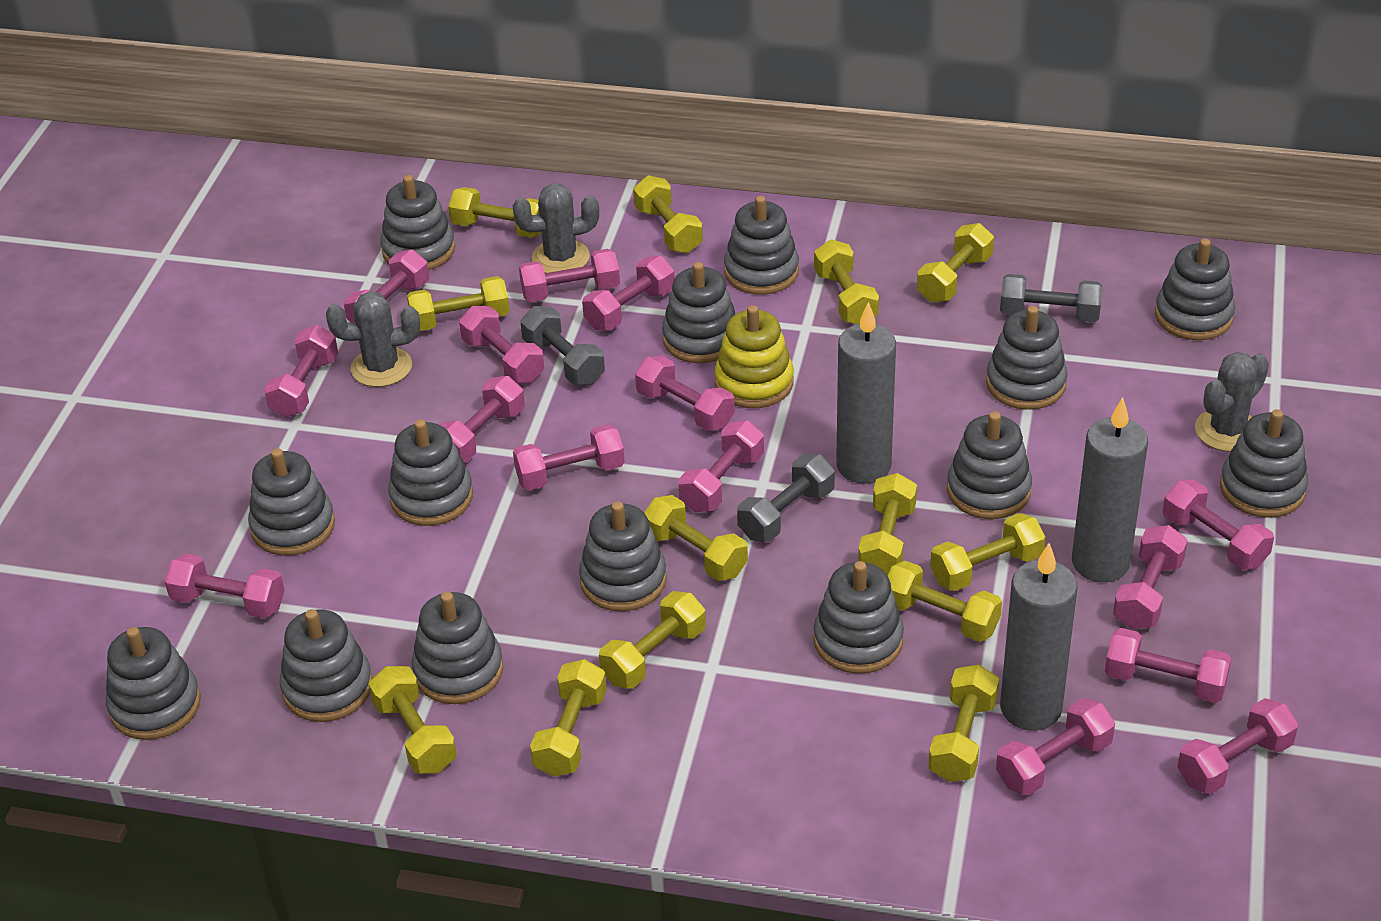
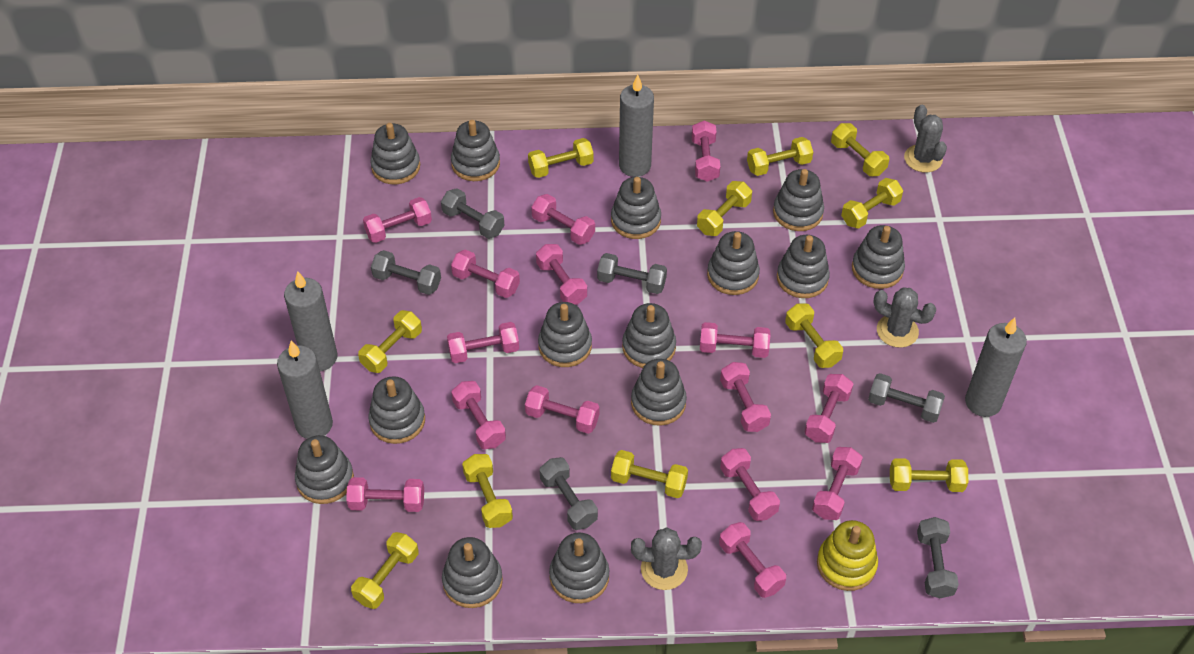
grey candle: [836,302,896,484] [1000,543,1077,731] [1072,397,1148,582] = 3 -> [277,341,333,439] [284,271,337,371] [619,74,654,177] [965,318,1027,417] = 4
grey dumbbell: [520,306,605,385] [737,454,835,542] [1000,274,1102,322] = 3 -> [371,250,441,295] [441,188,504,239] [540,457,598,530] [597,253,667,294] [868,373,945,423] [917,517,959,598] = 6
yellow dumbbell: [369,666,457,774] [407,276,510,331] [448,187,542,238] [530,659,607,777] [599,591,706,688] [633,175,703,253] [644,495,748,581] [814,239,879,324] [858,473,917,575] [888,561,1002,642] [917,223,994,303] [928,664,999,782] [930,513,1045,591] = 13 -> [351,532,418,609] [358,310,422,373] [462,454,513,528] [528,138,594,178] [611,450,688,498] [697,181,752,236] [747,137,813,176] [785,303,843,368] [831,123,889,176] [841,178,903,228] [890,458,968,492] = 11

